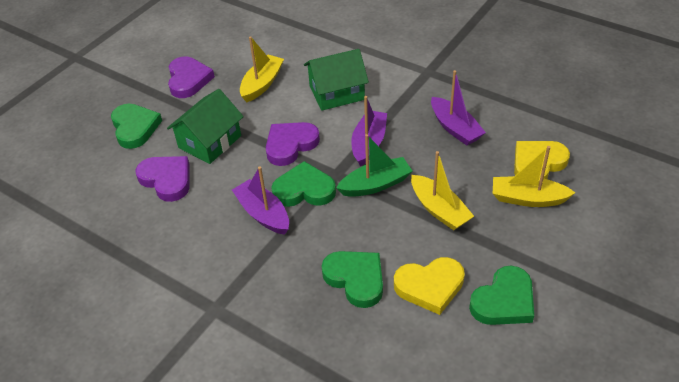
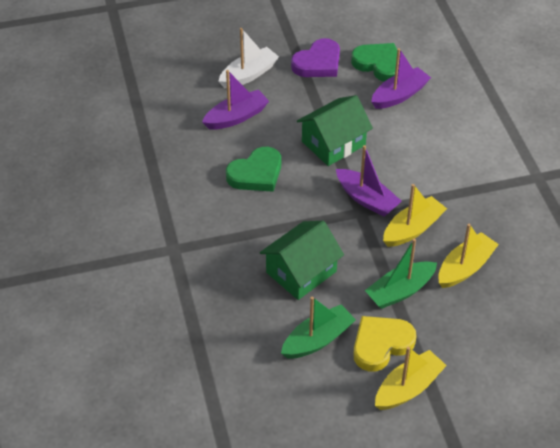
green boat: [336,134,412,197] = 1 -> [281,296,356,359] [365,239,437,309] = 2
green heart: [111,103,162,149] [271,161,336,207] [322,251,383,308] [469,266,534,325] = 4 -> [226,147,281,192] [351,43,397,82] = 2
purple heart: [135,156,189,202] [168,57,215,98] [266,122,320,166] = 3 -> [291,38,340,77] = 1
white boat: none = 0 -> [218,28,279,88] = 1
yellow heart: [394,257,465,315] [514,141,570,179] = 2 -> [353,316,417,372] = 1

